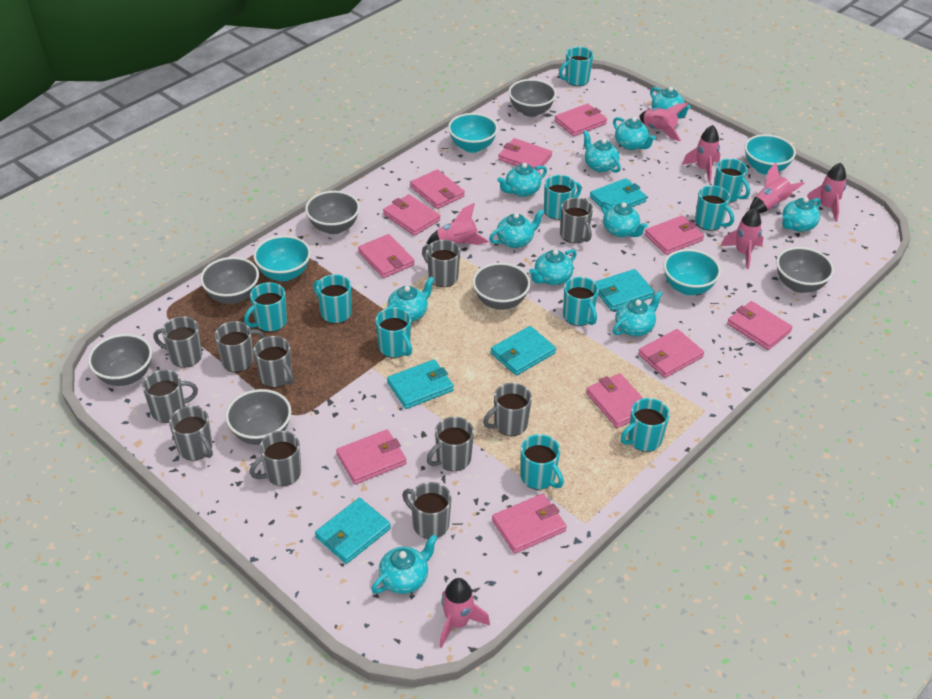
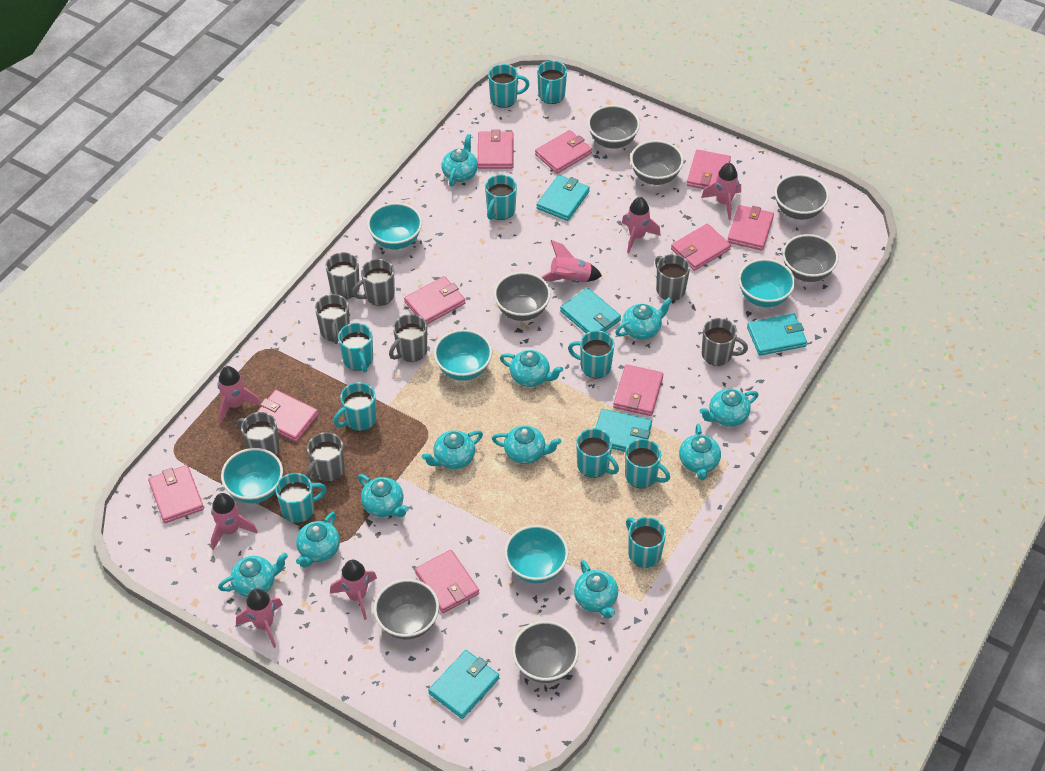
grey mug: [142,370,198,423] [153,316,202,368] [169,406,213,460] [215,321,265,372] [250,431,301,486] [253,336,294,388] [402,482,452,539] [422,240,460,287] [427,417,474,471] [483,383,532,436] [560,198,593,243] = 11 -> [237,412,280,455] [306,432,345,482] [315,294,350,344] [325,252,360,300] [352,259,395,306] [389,314,427,362] [655,254,690,301] [702,318,748,366] = 8
pink wallet: [336,429,407,484] [358,234,415,278] [383,194,440,236] [410,169,465,209] [492,493,567,554] [498,138,552,172] [554,104,607,136] [586,373,643,428] [638,329,704,378] [645,215,704,255] [727,301,792,350] = 11 -> [148,465,204,523] [257,390,318,442] [404,276,466,324] [415,550,479,613] [478,129,513,169] [535,130,592,174] [613,364,664,416] [671,224,731,271] [687,150,731,189] [727,205,774,251] = 10
turquoise bowl: [253,235,311,281] [448,113,498,153] [663,249,721,295] [744,134,796,175] = 4 -> [221,448,283,503] [367,203,422,249] [434,329,492,381] [504,525,568,583] [738,259,795,307] = 5

